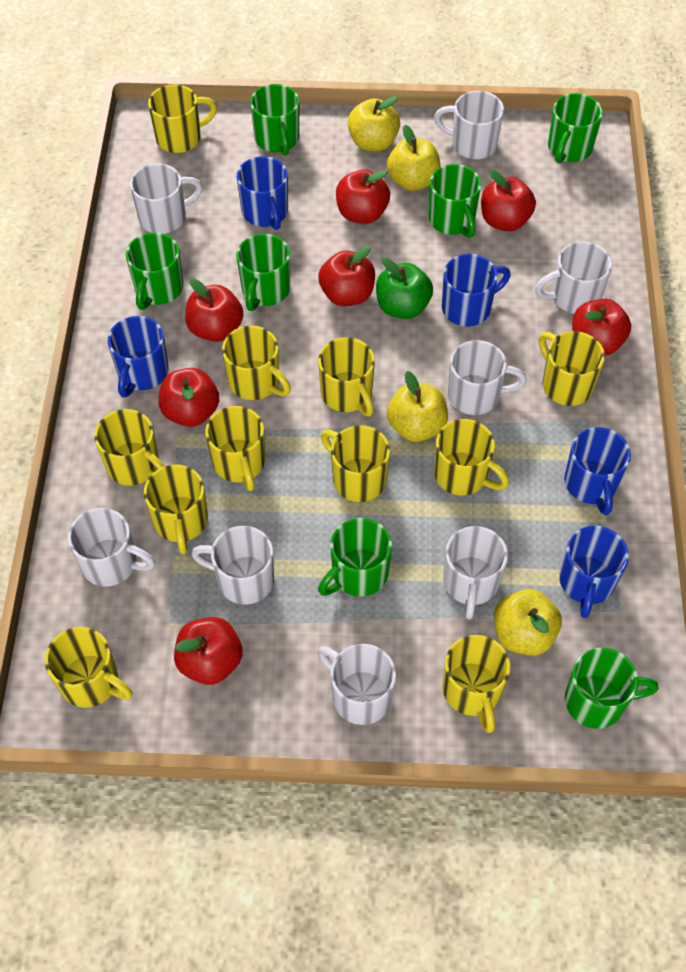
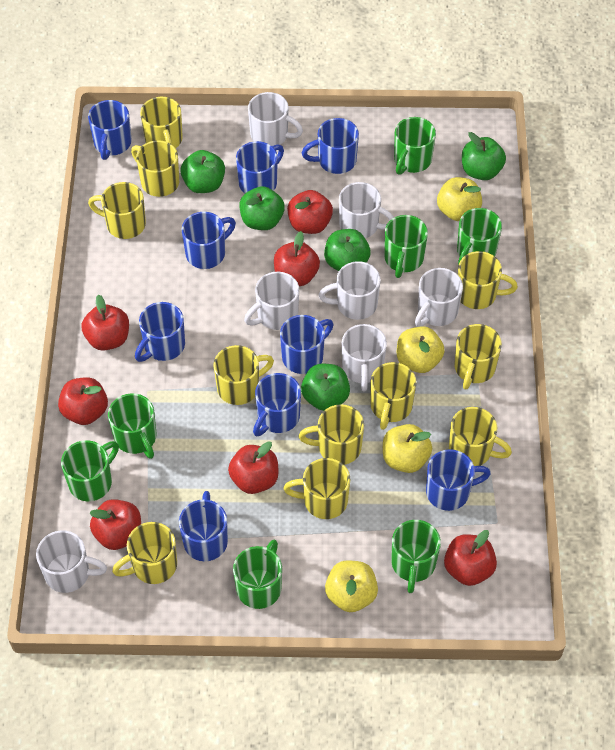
blue mug: [108,316,169,397] [237,156,288,230] [442,254,511,327] [559,525,629,618] [564,427,631,516] = 5 -> [88,100,132,160] [135,302,185,362] [179,491,228,561] [182,212,236,269] [236,141,284,194] [253,373,301,436] [280,315,333,374] [302,118,359,174] [426,449,491,511] = 9
green apple: [376,258,433,319] = 1 -> [180,150,225,193] [239,186,285,230] [301,363,350,411] [324,229,370,271] [462,132,506,180] = 5
white mug: [68,508,156,587] [130,163,203,234] [191,526,274,605] [318,644,396,725] [434,91,504,159] [443,526,508,619] [448,340,527,415] [535,242,612,314] = 8 -> [36,530,107,593] [244,272,299,330] [248,92,303,146] [319,261,381,320] [339,182,394,238] [342,324,387,392] [415,268,463,327] = 7

